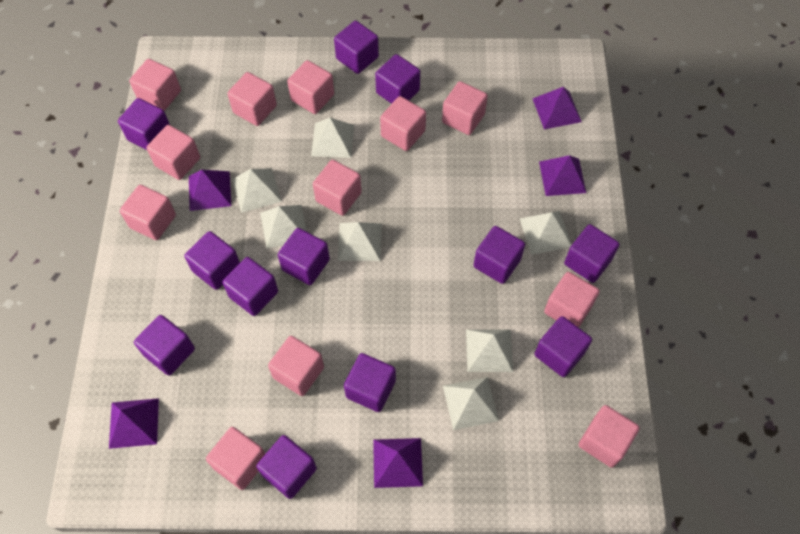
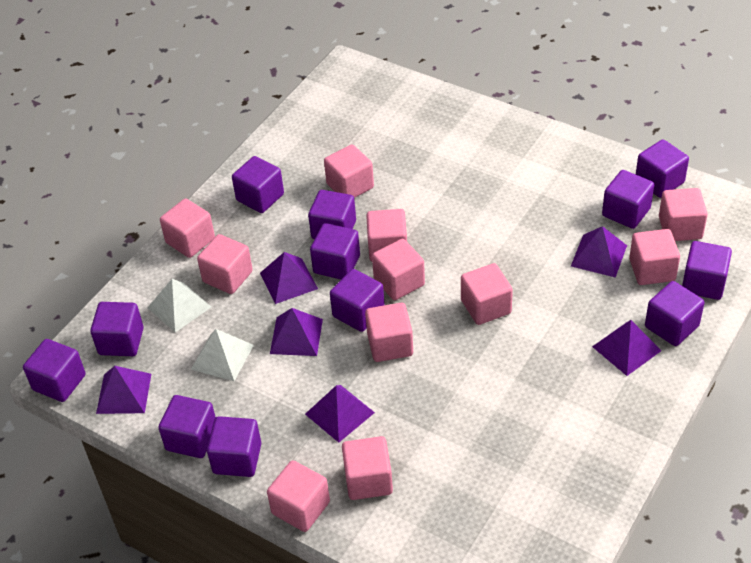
pink cube: [120,185,176,240] [129,59,181,111] [146,125,200,180] [206,427,265,490] [228,72,277,126] [268,336,324,396] [287,60,334,114] [313,160,362,216] [380,96,426,151] [442,81,488,135] [544,272,600,327] [578,405,640,468] = 12 -> [160,199,215,258] [197,234,253,294] [267,460,330,532] [324,144,374,198] [342,436,393,500] [365,303,413,362] [366,209,407,262] [372,239,425,300] [461,263,513,325] [629,229,680,285] [659,188,708,241] = 11
purple pyramid: [109,398,159,449] [189,170,231,211] [373,438,423,488] [532,87,582,129] [539,155,586,196] = 5 -> [96,366,151,414] [260,252,318,304] [270,308,323,356] [305,385,375,443] [571,226,627,278] [592,320,661,376] = 6
white pyramid: [232,169,282,213] [260,205,307,249] [311,118,354,158] [338,222,382,261] [443,377,499,430] [466,329,513,372] [520,211,571,255] = 7 -> [147,279,211,332] [191,329,254,381] = 2

